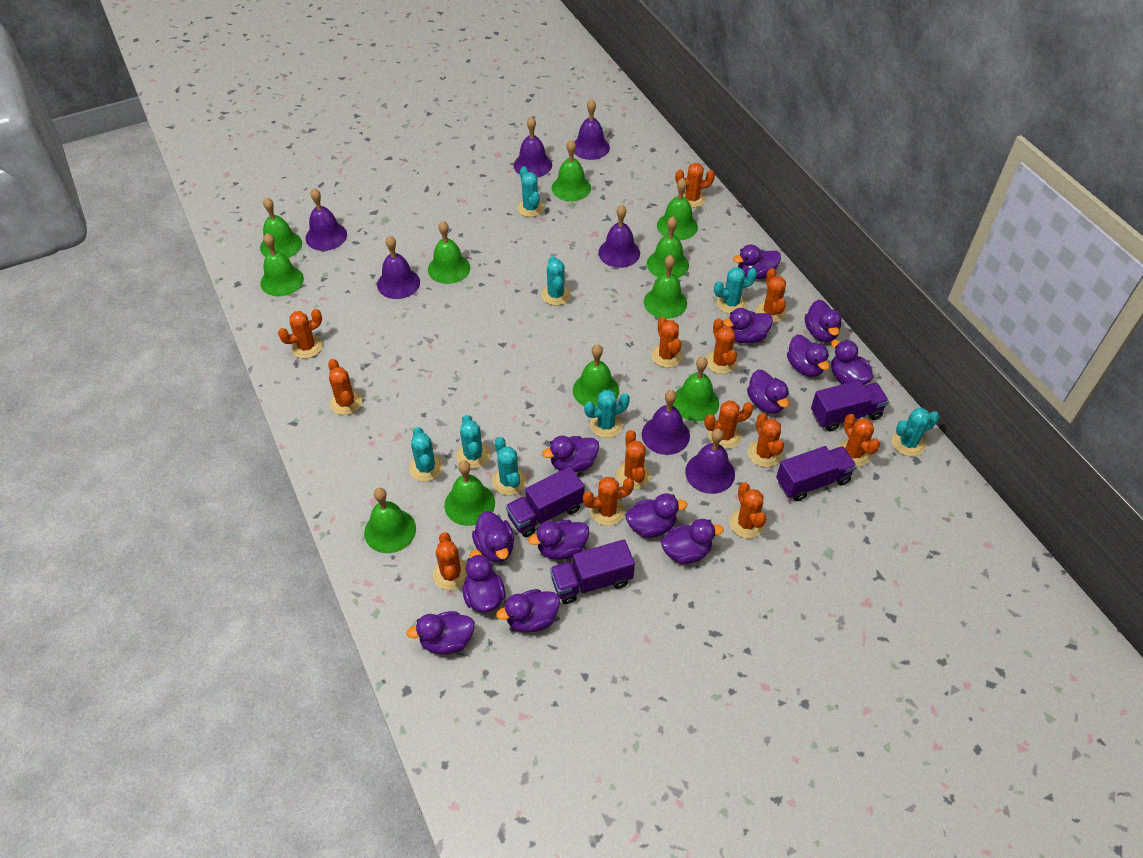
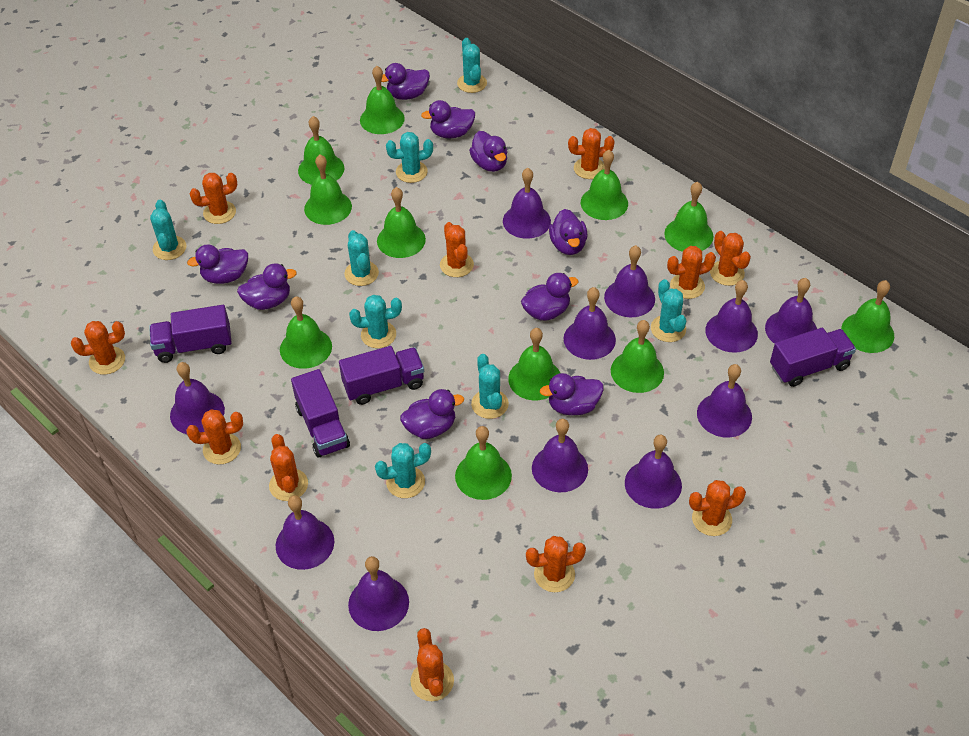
orange cactus: [278,309,323,358] [328,359,362,415] [433,532,467,590] [583,477,634,526] [616,430,651,490] [651,317,683,368] [675,163,715,208] [704,400,754,449] [706,318,737,374] [729,482,767,539] [748,413,784,467] [756,268,786,323] [838,414,880,467] = 13 -> [71,321,125,375] [186,409,243,464] [189,173,238,224] [269,434,308,501] [410,628,454,701] [440,222,474,277] [526,536,586,592] [568,128,615,179] [667,246,716,299] [689,480,746,536] [710,231,751,286] = 11
purple bell: [306,188,347,251] [377,236,420,299] [514,117,552,177] [574,99,610,160] [598,205,640,268] [642,390,690,455] [685,429,735,494] = 7 -> [170,362,225,434] [276,495,334,570] [348,556,409,631] [503,168,551,239] [532,419,588,492] [563,287,616,360] [604,245,655,317] [625,435,682,509] [697,364,752,438] [705,280,758,353] [765,278,817,344] = 11
purple duck: [406,611,475,655] [462,550,505,613] [472,511,514,562] [496,589,560,633] [528,520,589,559] [542,436,599,472] [625,493,687,538] [661,519,724,564] [723,308,773,344] [733,245,781,279] [747,370,789,414] [787,335,829,377] [805,300,842,342] [831,340,873,385] = 14 -> [187,244,248,284] [237,263,297,310] [381,63,430,100] [400,389,464,439] [421,100,475,138] [469,131,508,172] [521,273,578,320] [540,373,603,415] [549,209,587,255] = 9

